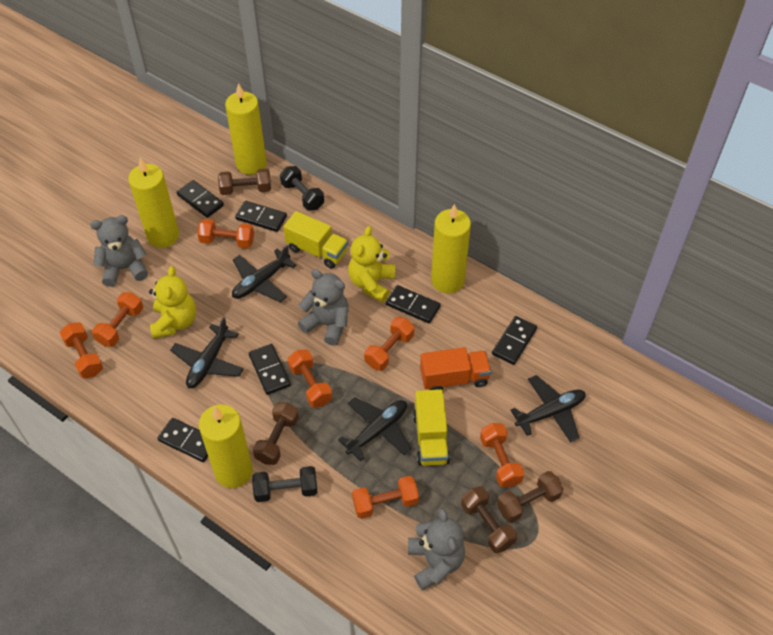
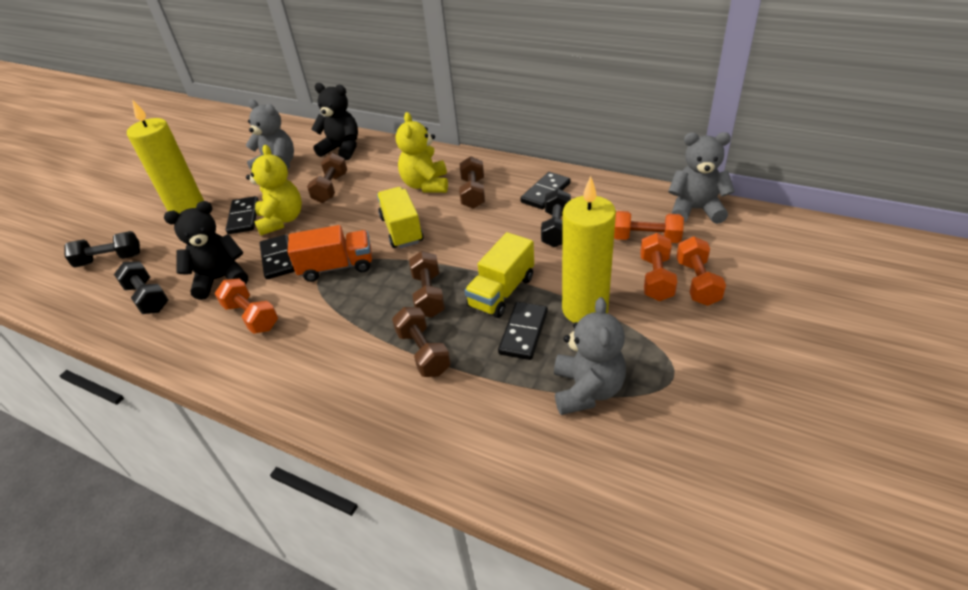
black domino: [157,418,208,462] [177,180,224,218] [235,201,287,232] [249,344,291,395] [386,285,441,324] [492,316,537,365] = 6 -> [226,196,259,234] [260,235,295,279] [498,302,548,360] [520,172,571,209] = 4
black dumbbell: [252,466,318,502] [280,166,324,210] = 2 -> [64,231,140,267] [114,261,168,314] [541,189,571,247] = 3
black plane: [170,317,244,388] [232,245,297,302] [338,397,412,461] [510,375,586,443] = 4 -> none = 0
black teddy bear: none = 0 -> [164,201,248,300] [311,83,358,160] = 2
orange dumbbell: [60,322,103,378] [92,292,143,347] [197,219,254,248] [287,350,332,408] [352,476,419,519] [364,317,414,371] [480,423,524,487] = 7 -> [214,279,278,334] [614,211,684,243] [640,233,677,301] [676,236,726,306] = 4
yellow candle: [128,158,179,248] [199,404,253,488] [225,83,267,175] [431,204,471,293] = 4 -> [127,99,204,214] [562,176,616,323] = 2

